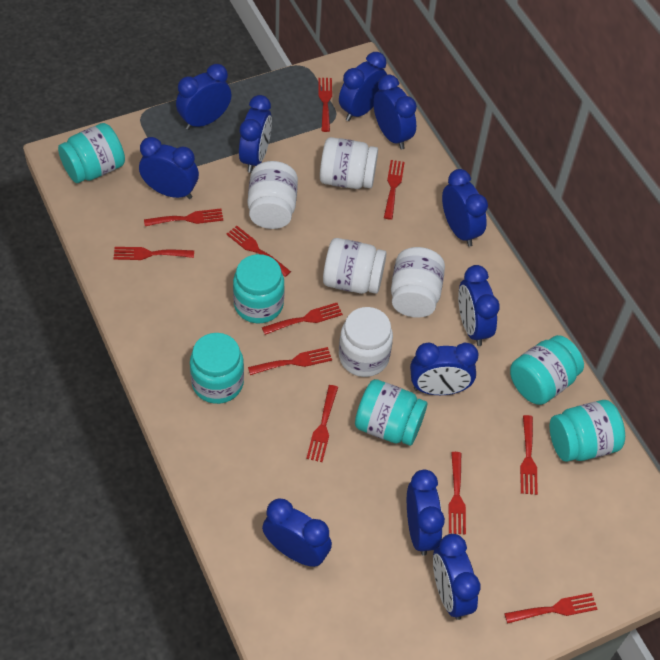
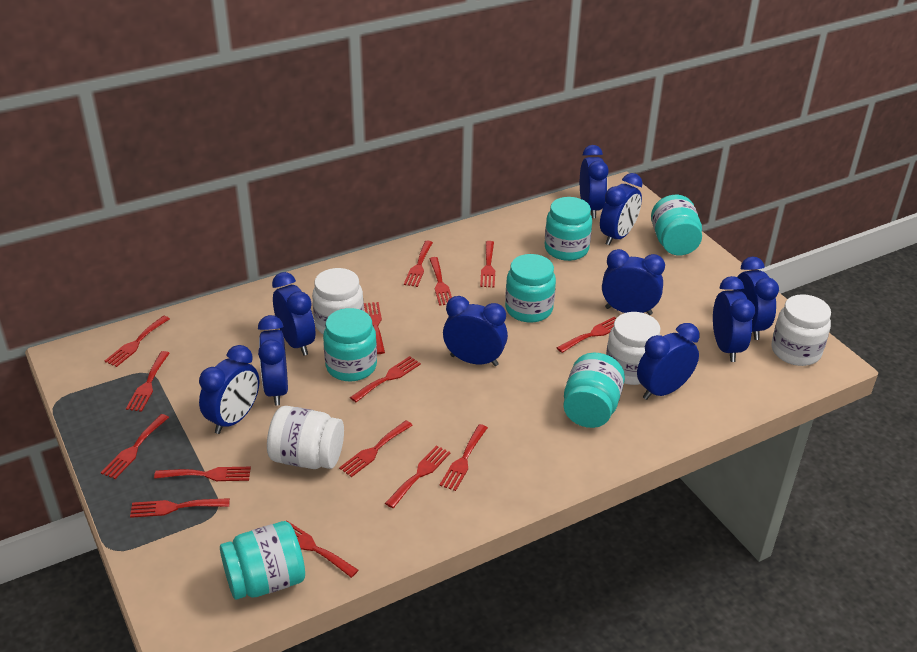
blue clock: [139,137,199,199] [176,64,232,130] [239,95,272,173] [262,499,332,567] [339,52,387,121] [373,74,417,150] [407,470,445,556] [410,342,479,395] [433,534,480,620] [442,169,488,247] [458,265,500,346] = 11 -> [199,345,259,434] [258,315,288,406] [272,272,316,356] [443,296,508,366] [580,145,609,218] [600,173,643,245] [602,249,665,315] [637,323,700,400] [713,276,755,362] [733,257,779,340] = 10
red fork: [113,247,194,260] [144,209,223,226] [226,226,291,277] [248,347,332,375] [262,303,343,335] [306,385,338,462] [318,78,332,132] [384,160,405,220] [448,452,466,535] [504,593,597,624] [520,415,538,495] = 11 -> [101,414,169,479] [105,316,170,367] [126,351,170,412] [130,498,230,518] [154,467,251,481] [286,520,358,578] [339,420,413,477] [350,356,421,402] [364,302,385,354] [385,445,451,508] [404,241,433,287] [429,257,452,306] [439,424,488,491] [480,241,495,288] [557,317,616,353] = 15
white jar: [248,161,298,229] [320,137,378,189] [323,238,387,294] [339,307,393,377] [391,247,445,318] = 5 -> [267,406,344,469] [312,268,364,334] [606,312,661,385] [771,294,831,366] = 4

